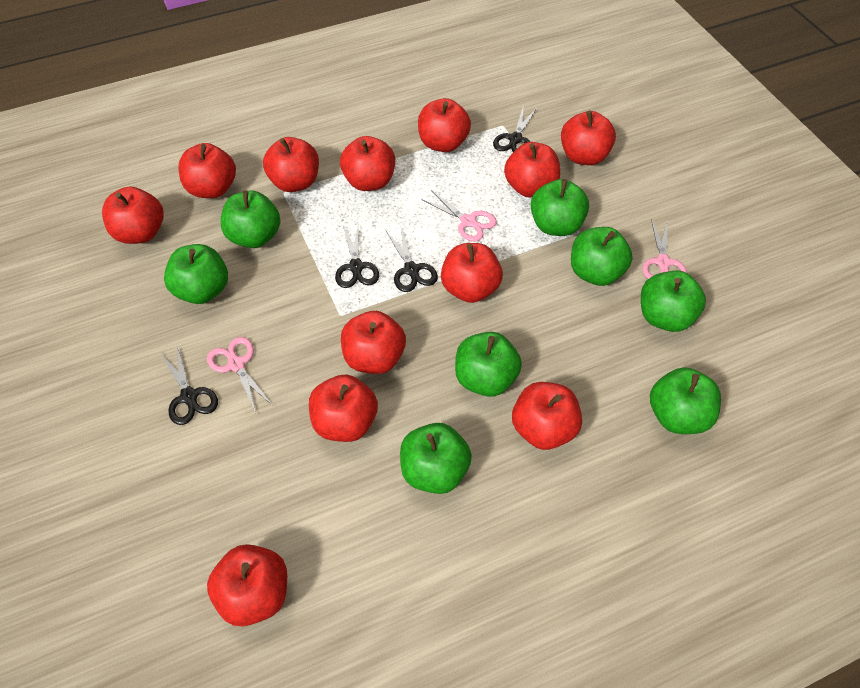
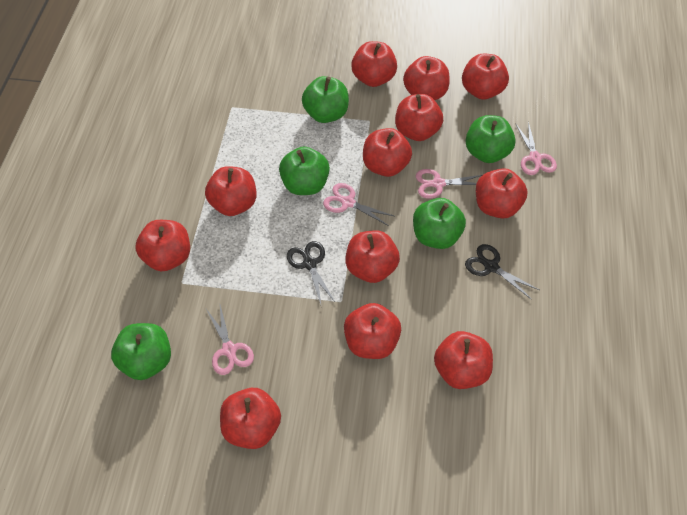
black scissors: [161,347,218,425] [335,223,379,288] [386,228,438,292] [493,105,537,152] = 4 -> [287,241,336,304] [465,244,539,300] = 2
green apple: [164,244,228,304] [221,190,280,248] [400,423,472,494] [455,332,522,397] [530,179,589,236] [571,227,633,286] [641,270,706,332] [650,367,721,434] = 8 -> [111,323,171,380] [279,146,330,195] [302,76,349,123] [413,198,466,249] [466,115,516,163] = 5
pink scissors: [207,337,273,413] [421,190,497,242] [642,219,687,279] = 3 -> [206,305,254,375] [323,183,394,226] [415,169,482,199] [515,122,557,175] = 4

